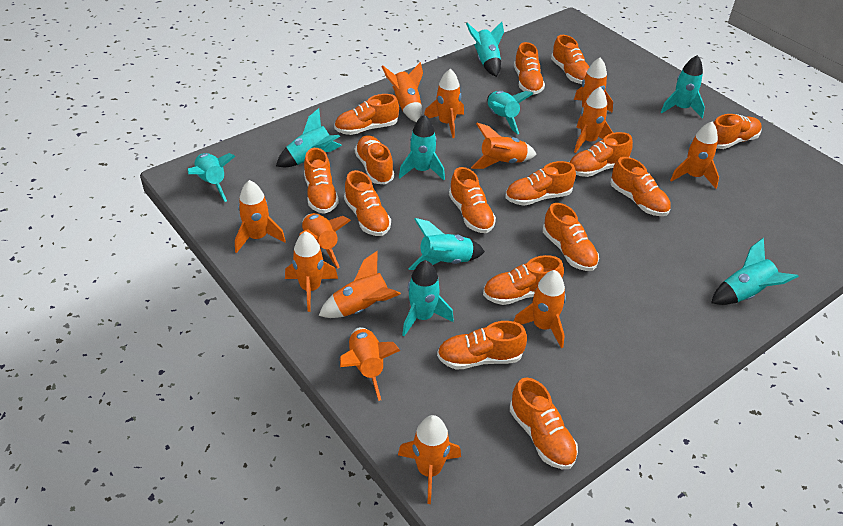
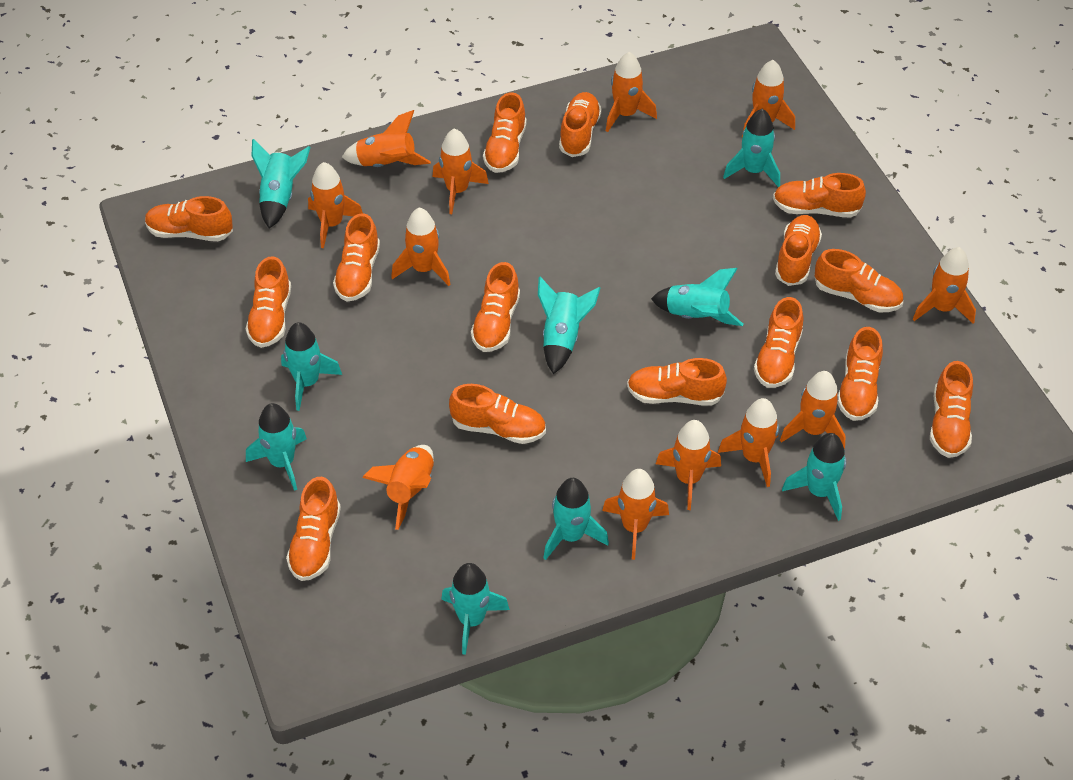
orange rocket: [235,180,286,253] [285,231,338,312] [299,213,351,269] [319,251,401,318] [340,327,400,401] [381,62,423,122] [398,415,461,504] [424,69,464,138] [471,123,536,169] [513,270,566,348] [574,57,613,117] [574,87,613,153] [670,122,719,189] = 13 -> [308,162,363,248] [342,110,431,167] [362,445,434,530] [391,207,451,286] [433,128,489,214] [602,469,669,560] [606,52,657,132] [656,420,721,510] [718,398,779,487] [742,60,795,137] [780,371,846,449] [913,247,976,324] = 12

